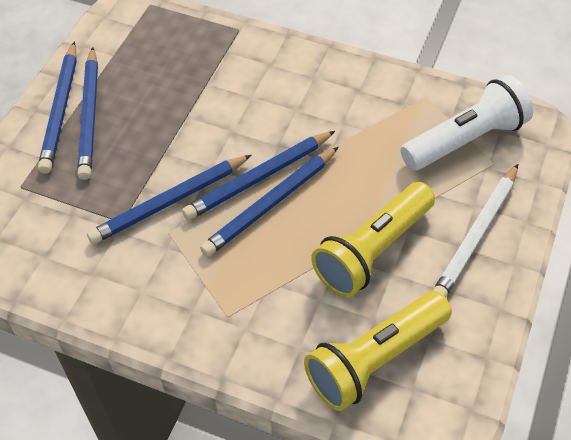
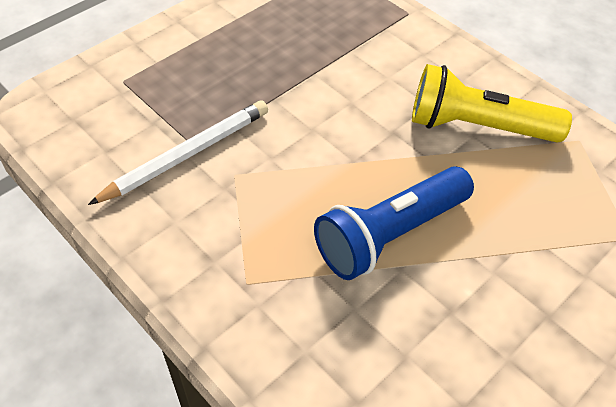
blue flashlight: none = 0 -> [314,166,474,280] = 1
blue pencil: [38,41,77,174] [77,47,98,180] [87,155,251,244] [182,131,335,220] [200,147,339,257] = 5 -> none = 0
white flashlight: [401,75,533,171] = 1 -> none = 0
yellow flashlight: [304,291,452,411] [311,182,435,297] = 2 -> [412,64,572,143] = 1

